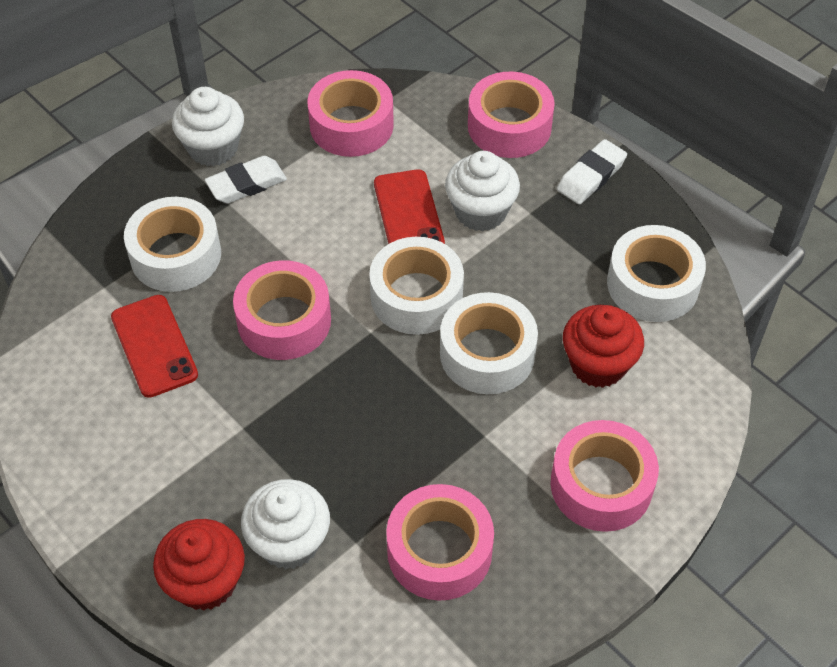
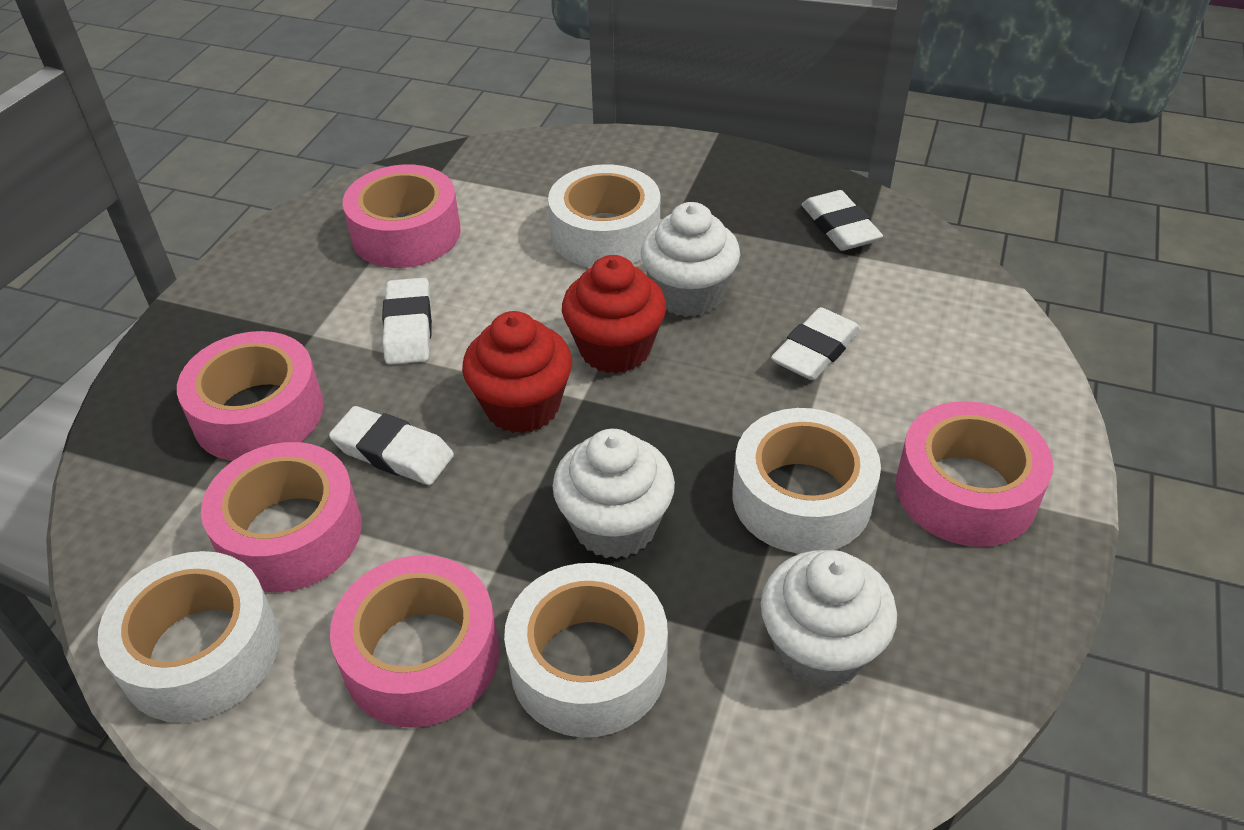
red phone: [111,295,198,398] [374,169,445,244] = 2 -> none = 0
white eraser: [205,156,287,204] [557,139,627,204] = 2 -> [329,406,454,485] [382,278,432,365] [771,307,861,380] [802,190,883,251] = 4

